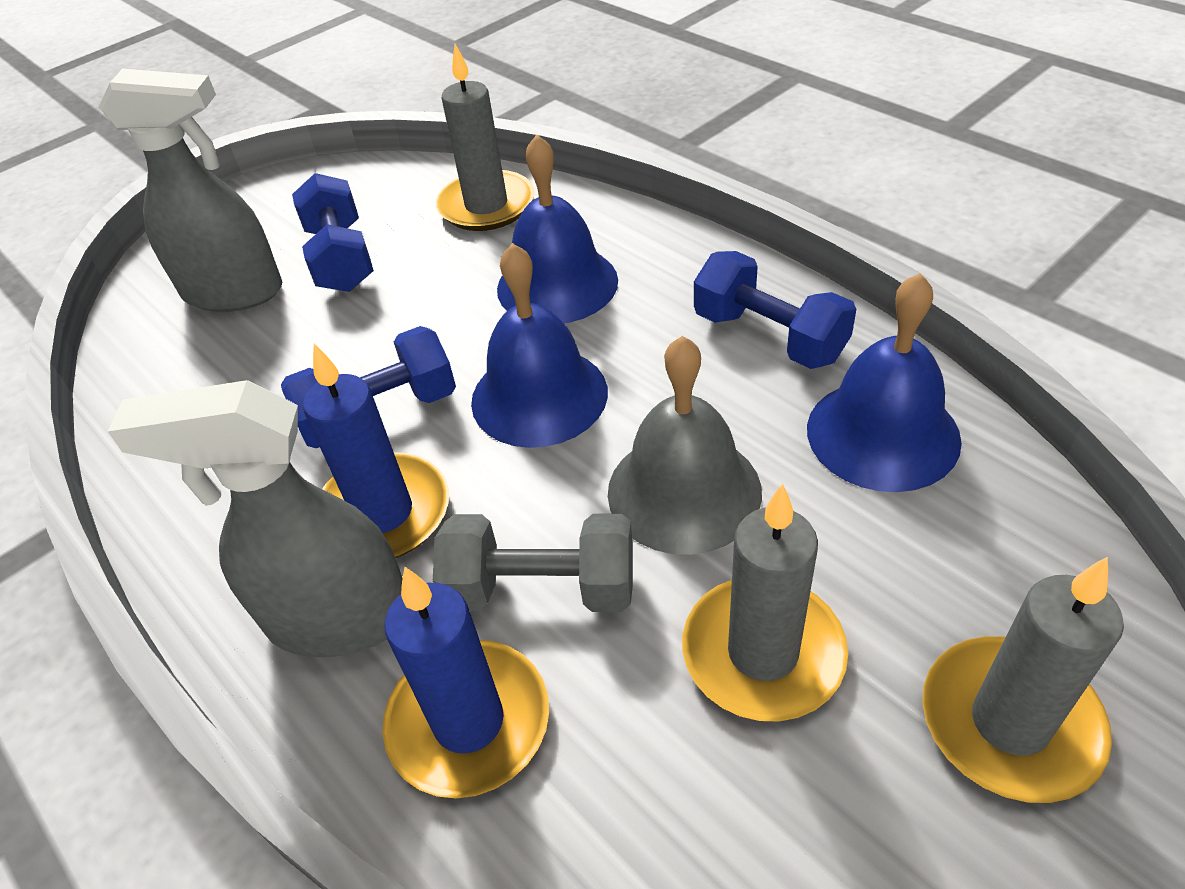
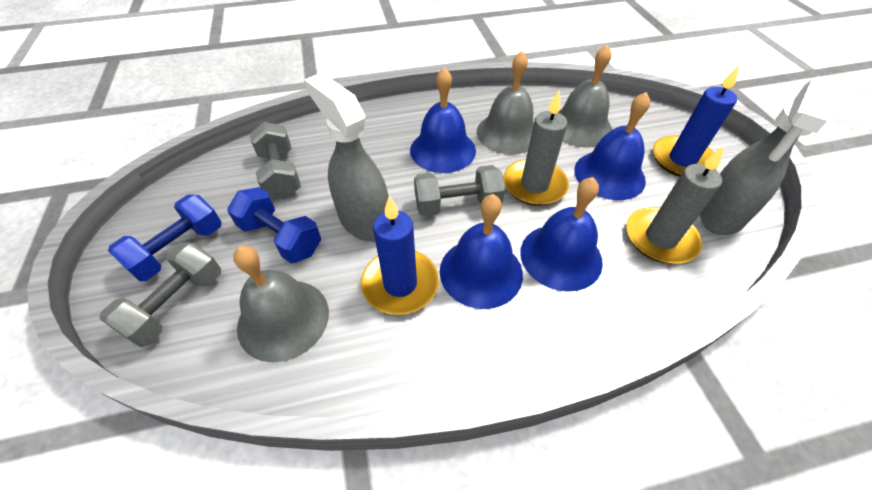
blue bell: [471,243,608,448] [497,134,618,323] [807,273,962,492] = 3 -> [410,67,476,173] [440,194,523,309] [520,177,603,292] [574,92,650,200] = 4
blue dumbbell: [281,326,456,448] [292,173,374,292] [694,251,856,369] = 3 -> [108,194,222,281] [227,187,321,263] = 2
grey bell: [608,336,762,555] = 1 -> [233,246,329,362] [477,51,534,155] [558,45,612,148] = 3
grey candle: [435,44,535,231] [682,483,848,721] [922,557,1124,803] = 3 -> [503,91,569,206] [626,146,724,264] = 2
grey dumbbell: [433,514,633,612] = 1 -> [100,243,221,347] [250,122,301,199] [414,165,505,217] = 3

